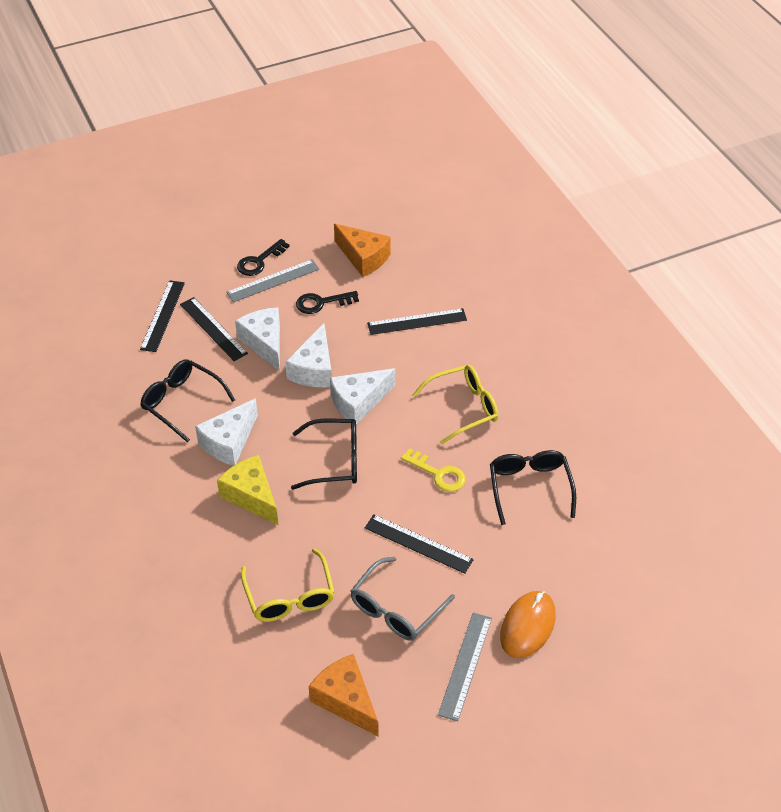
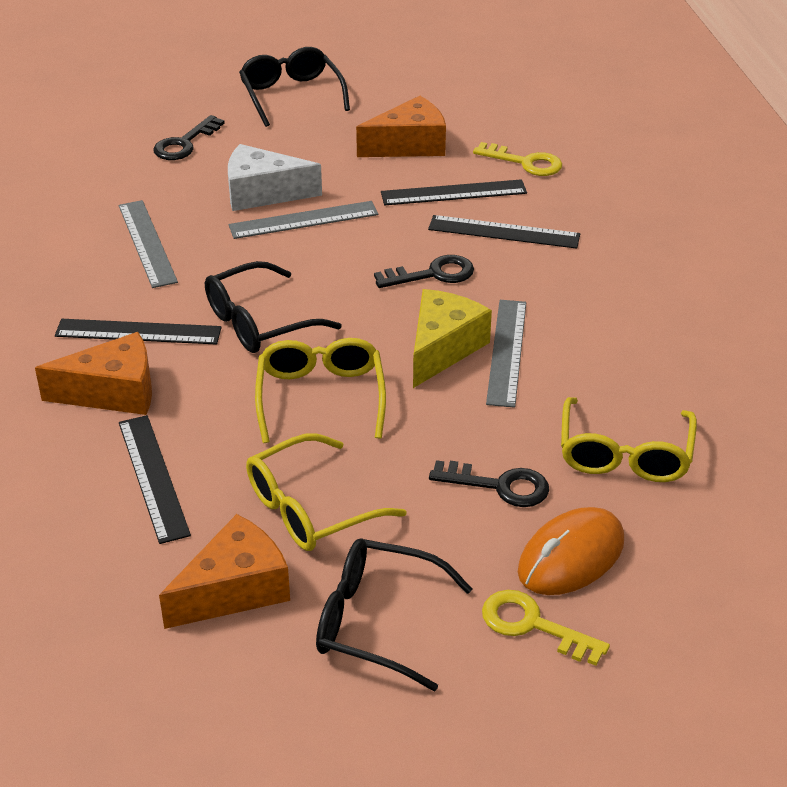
black key: [237,239,290,276] [296,291,359,314] = 2 -> [153,115,225,160] [374,255,474,288] [429,460,549,507] = 3
grey glasses: [350,557,455,641] = 1 -> none = 0
grey ruler: [226,259,319,303] [438,613,492,721] = 2 -> [119,200,178,288] [229,201,378,239] [486,300,526,408] = 3
orange cheese: [309,654,379,737] [334,224,391,277] = 2 -> [35,332,152,415] [159,514,290,629] [356,96,446,157] = 3
white cheese: [195,398,258,466] [235,307,280,371] [285,323,332,388] [330,368,395,424] = 4 -> [228,144,322,211] = 1
yellow glasses: [241,548,335,622] [412,365,499,445] = 2 -> [246,433,407,551] [255,338,386,443] [561,397,697,482] = 3
yellow key: [401,448,465,492] = 1 -> [473,142,562,176] [482,590,610,666] = 2

